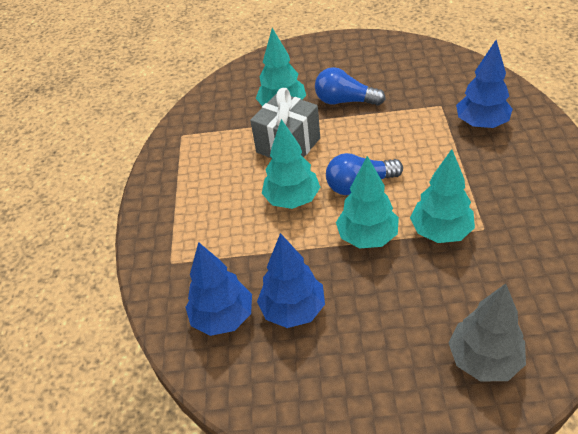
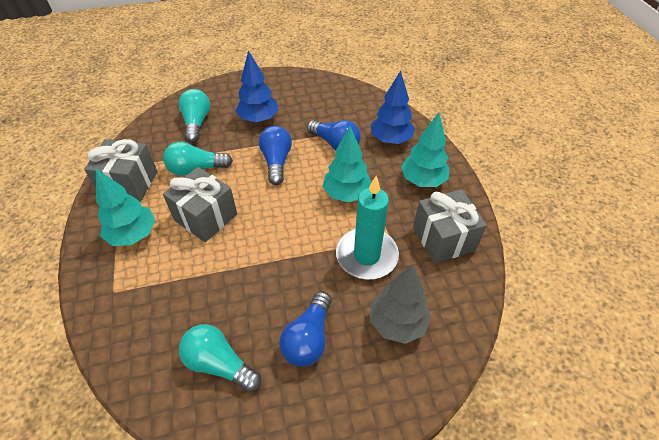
blue light bulb: [315,67,386,106] [326,153,403,195] = 2 -> [259,126,292,185] [279,291,331,367] [307,120,361,150] = 3
blue tree: [185,242,252,336] [257,233,325,328] [456,40,513,128] = 3 -> [236,50,279,123] [371,71,415,144] = 2
grey gift: [250,88,320,158] = 1 -> [84,139,157,201] [163,167,237,242] [413,189,487,263] = 3
turquoise candle: none = 0 -> [336,176,399,279] = 1
turquoise light bulb: none = 0 -> [163,142,233,176] [179,89,210,143] [179,324,261,392] = 3
turquoise tree: [256,28,306,106] [262,119,320,209] [336,156,399,248] [410,149,475,243] = 4 -> [96,169,155,246] [323,126,371,202] [401,112,449,187] = 3

